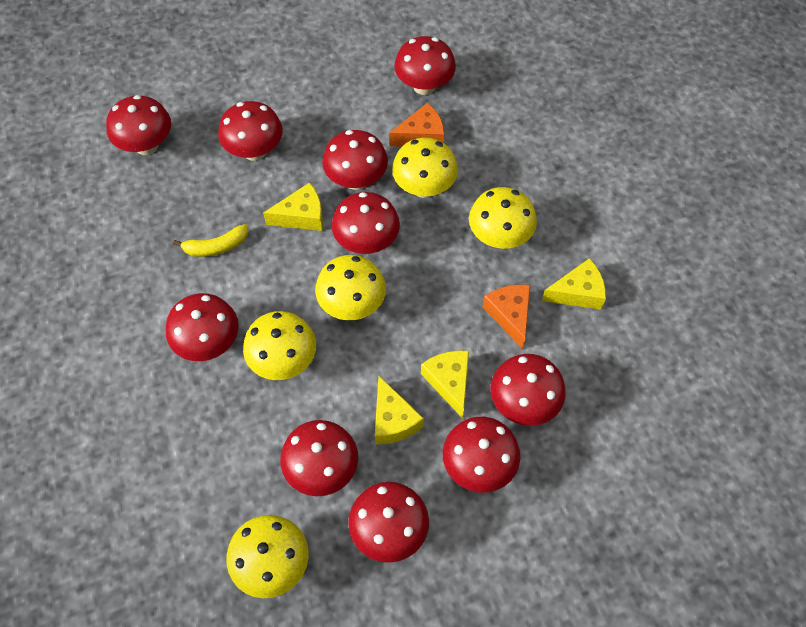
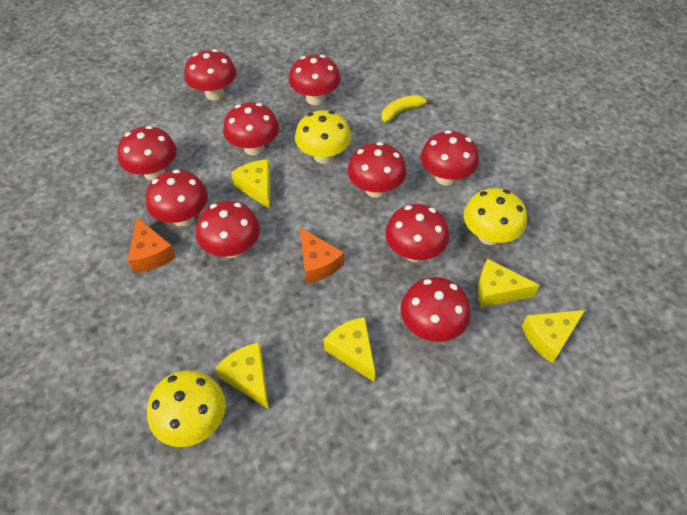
yellow cheese: [263,182,323,231] [375,376,424,444] [421,351,469,418] [542,258,606,310] = 4 -> [215,342,269,409] [231,159,270,209] [324,317,375,382] [478,259,540,308] [522,310,585,363] = 5
yellow mushroom: [226,515,309,598] [243,311,316,380] [315,255,386,320] [392,138,458,198] [469,187,537,249] = 5 -> [147,370,226,447] [295,110,351,164] [464,188,527,245] = 3

